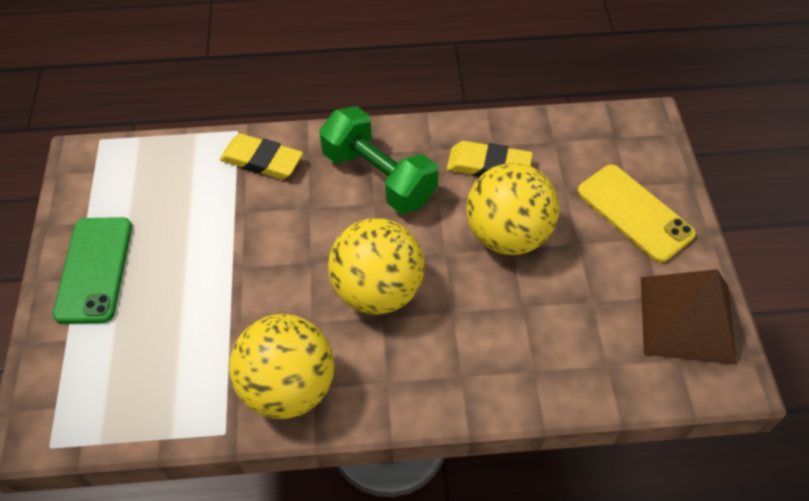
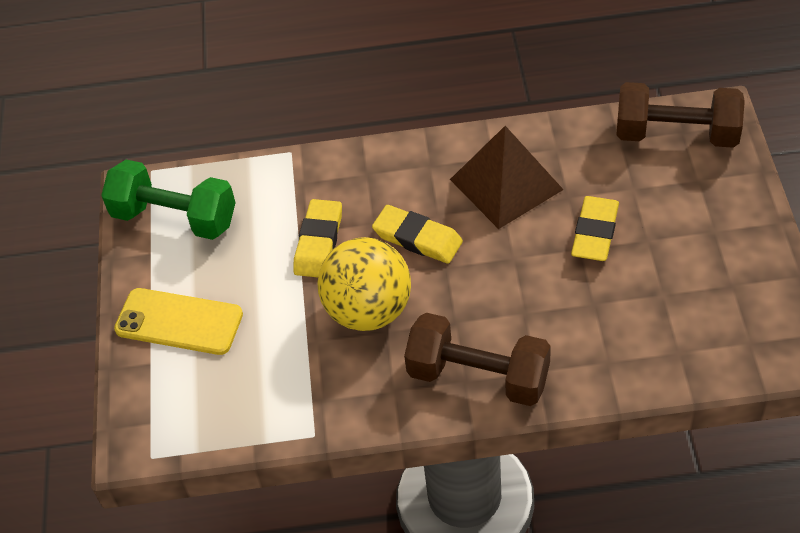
brown dumbbell: none = 0 -> [404,313,551,406] [616,82,745,148] = 2
green phone: [53,217,132,324] = 1 -> none = 0
yellow ball: [229,314,334,419] [328,218,425,315] [466,163,559,255] = 3 -> [317,237,411,331] = 1
yellow eraser: [220,133,303,179] [447,141,533,177] = 2 -> [293,199,342,277] [372,205,463,264] [571,196,619,261] = 3

